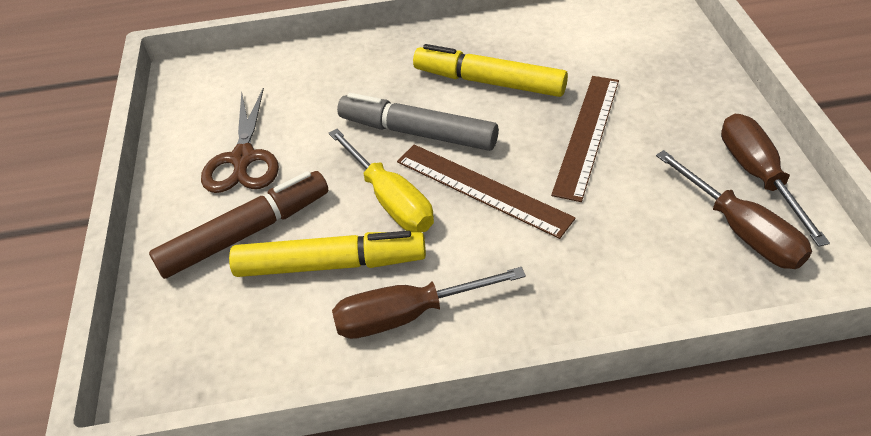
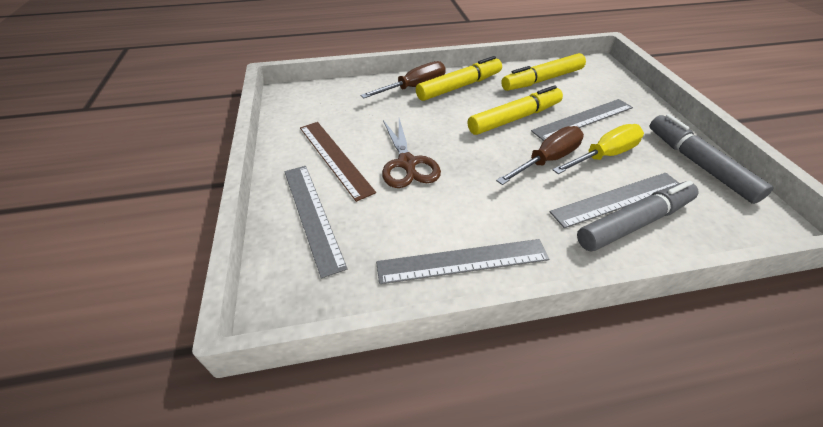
brown marker: [149,171,329,279] = 1 -> none = 0
brown ruler: [397,144,576,239] [551,76,619,202] = 2 -> [300,122,376,202] = 1
brown screwdriver: [332,267,526,339] [656,150,812,269] [721,114,830,247] = 3 -> [361,61,446,98] [496,126,584,185] = 2
grey marker: [337,93,499,151] = 1 -> [577,180,698,251] [650,114,773,204] = 2
grey ruler: none = 0 -> [284,166,348,279] [376,239,550,284] [531,99,633,141] [549,173,679,228] = 4
yellow marker: [229,231,426,277] [413,44,568,97] = 2 -> [416,56,502,101] [468,85,563,135] [501,53,586,91] = 3

